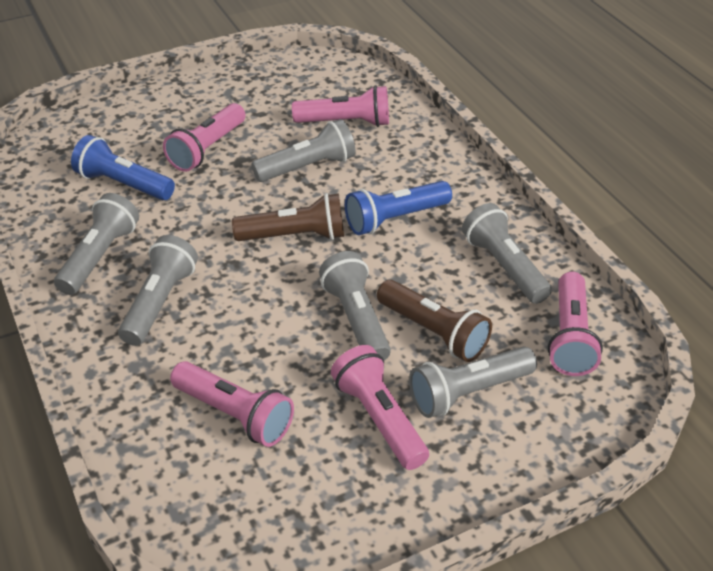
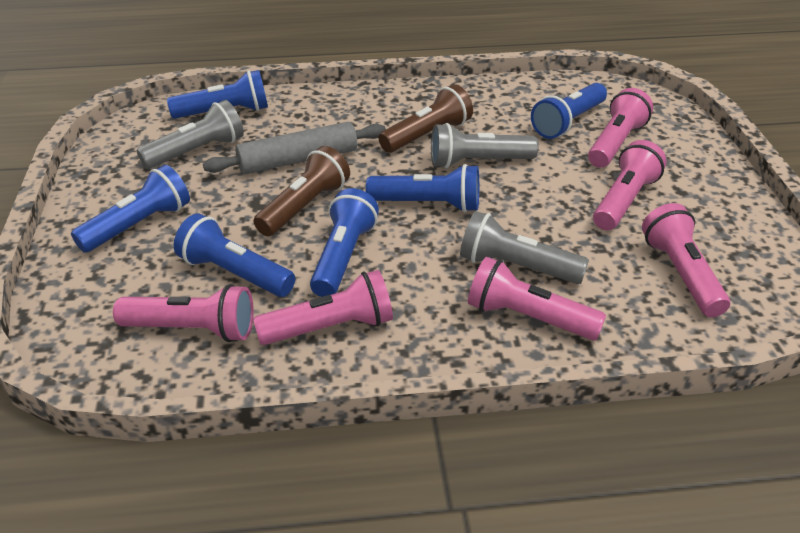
blue flashlight: [71,135,175,200] [345,181,452,235] = 2 -> [71,165,190,253] [167,70,268,119] [174,213,295,297] [310,188,379,297] [366,164,479,212] [531,83,607,139] = 6
grey flashlight: [54,193,139,295] [118,235,198,346] [251,119,356,182] [319,251,391,360] [409,347,537,418] [462,203,552,304] = 6 -> [137,100,244,169] [431,123,539,168] [460,211,589,284] = 3
grey rolling pin: none = 0 -> [203,122,386,174] = 1
pink flashlight: [163,103,245,172] [170,361,294,447] [292,85,389,127] [331,345,429,470] [548,272,603,376] = 5 -> [113,284,254,342] [253,270,393,345] [468,257,606,340] [588,88,653,168] [593,140,667,230] [642,203,730,317] = 6

